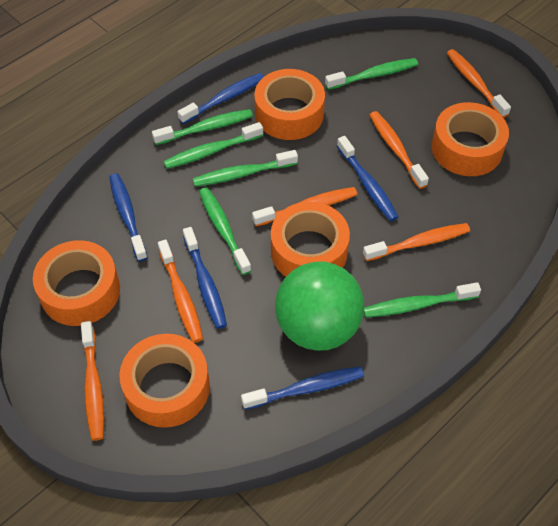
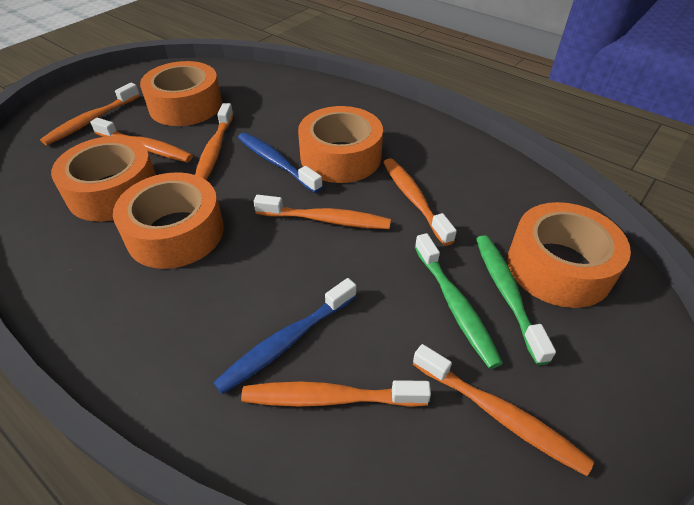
blue toothbrush: [109,173,148,261] [178,73,264,124] [183,227,227,329] [241,367,364,410] [337,136,398,221] = 5 -> [213,278,356,394] [238,133,323,193] = 2
green ball: [275,261,364,351] = 1 -> none = 0
green toothbrush: [152,109,253,145] [163,122,263,169] [193,150,298,187] [199,187,251,275] [325,58,418,90] [364,282,481,318] = 6 -> [415,233,503,369] [476,235,556,365] = 2
orange toothbrush: [81,321,104,441] [158,240,203,343] [252,187,357,226] [363,223,470,261] [370,111,429,189] [447,49,511,118] = 6 -> [40,83,140,145] [91,118,193,162] [195,103,234,180] [241,380,431,407] [253,195,391,229] [383,158,457,246] [413,344,594,476] = 7

